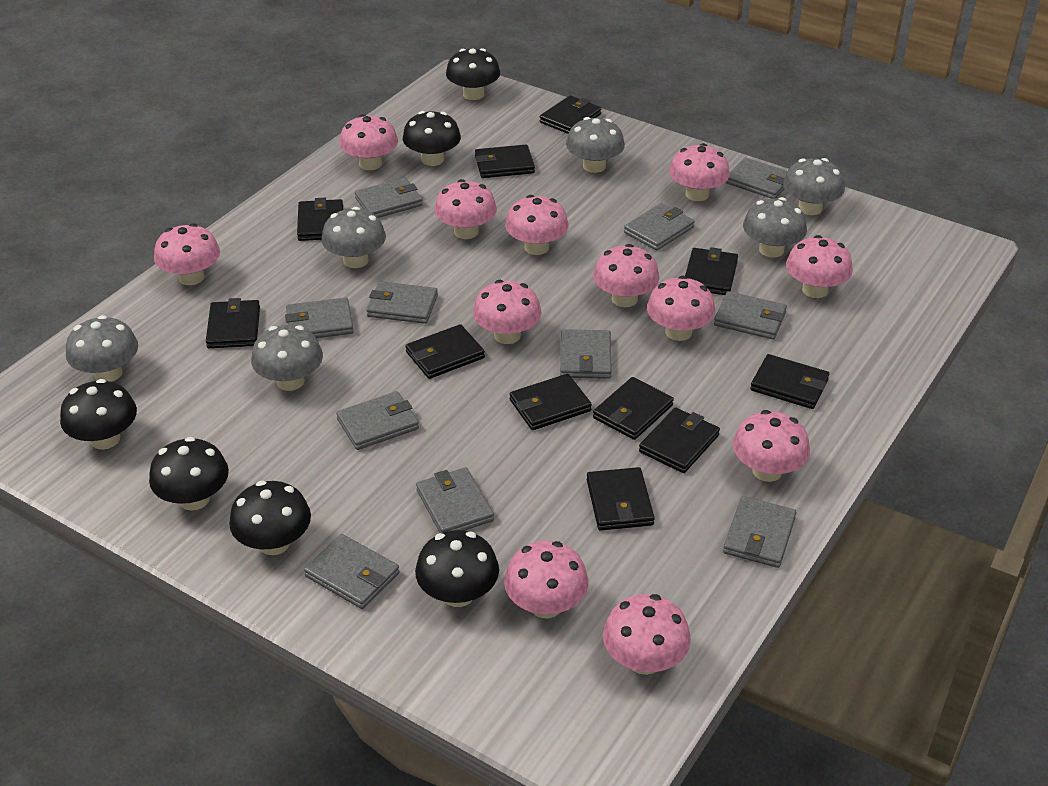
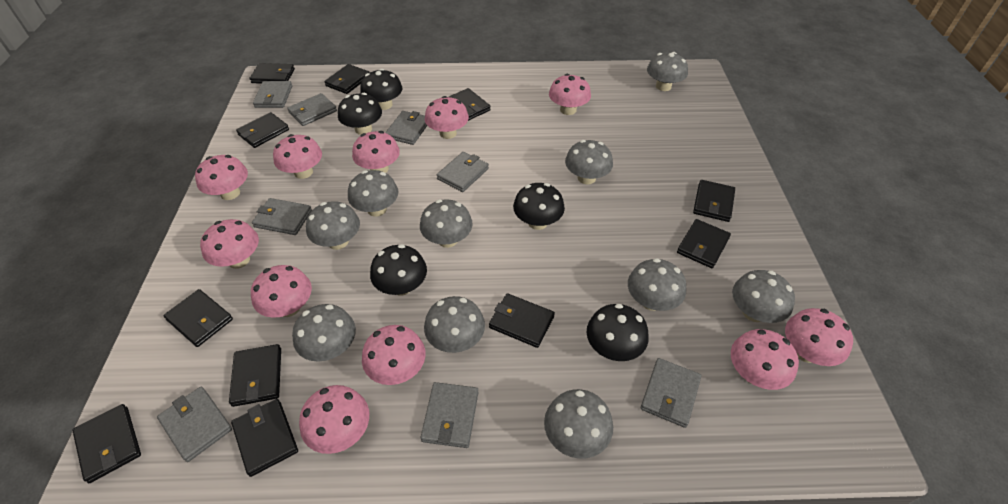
black mushroom: [60,379,137,450] [149,437,229,511] [229,481,311,555] [403,111,461,166] [415,530,499,607] [446,48,500,100] = 6 -> [338,93,382,135] [360,69,402,110] [370,244,427,296] [513,183,565,230] [587,304,649,361] = 5
grey mushroom: [66,315,138,382] [251,325,323,391] [322,207,386,268] [566,117,625,173] [743,197,807,258] [783,158,845,215] = 6 -> [292,304,356,362] [306,201,360,250] [348,170,398,217] [420,199,472,248] [424,296,485,353] [544,389,613,459] [565,140,613,185] [628,258,686,311] [647,52,688,91] [732,270,795,323] = 10
grey wallet: [285,297,353,338] [304,534,399,609] [336,391,419,450] [355,178,423,218] [366,281,438,324] [416,467,494,533] [560,329,612,379] [624,203,695,250] [714,291,787,340] [723,496,797,568] [726,157,787,199] = 11 -> [157,387,232,462] [252,198,312,235] [253,81,292,108] [287,93,337,126] [385,111,427,145] [420,382,479,448] [437,152,489,192] [641,358,701,428] = 8
pink mushroom: [154,223,220,285] [340,114,398,170] [434,179,497,239] [473,280,542,344] [504,541,589,618] [505,195,569,255] [593,244,659,307] [603,594,691,675] [647,276,715,341] [669,143,730,201] [733,410,810,482] [786,235,853,298] = 12 -> [195,155,248,200] [200,219,259,269] [251,265,312,318] [273,134,322,179] [299,385,369,454] [352,131,400,173] [362,325,426,385] [425,96,469,139] [549,74,591,115] [731,329,799,390] [785,308,853,366] = 11

